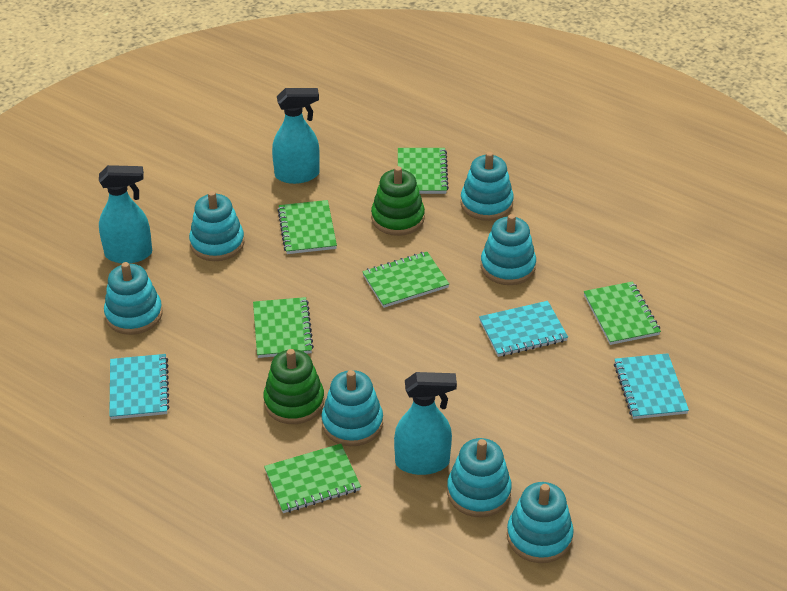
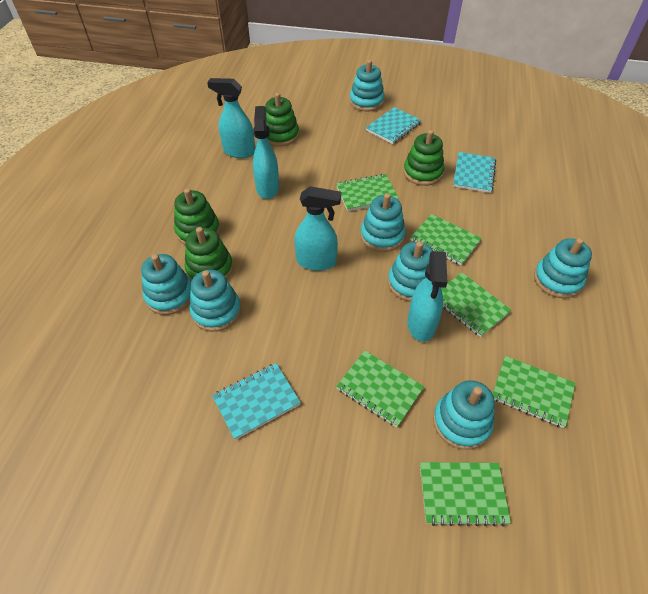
green stacking toy: [263,349,324,424] [371,166,425,236] = 2 -> [174,188,220,245] [185,227,233,281] [265,93,299,146] [403,130,444,186] = 4
turquoise spray bottle: [99,165,152,263] [272,88,320,184] [394,372,457,475] = 3 -> [207,78,255,158] [253,106,279,199] [295,186,341,271] [407,251,447,342] = 4

